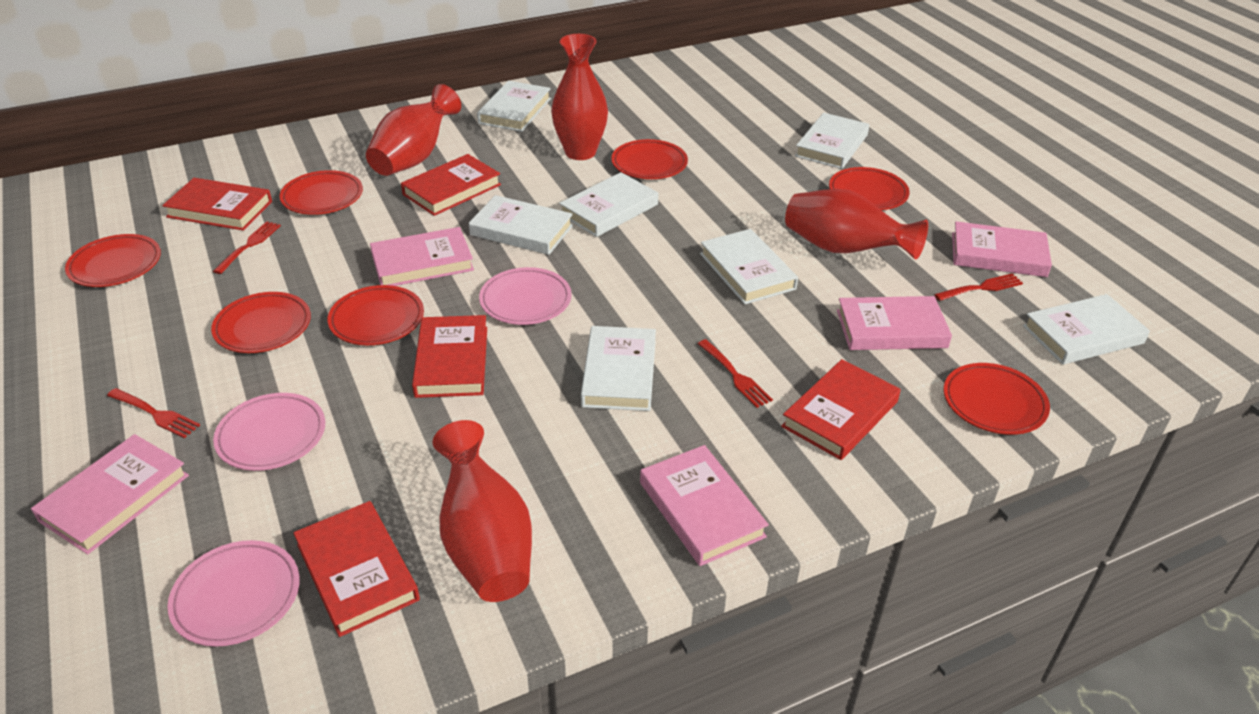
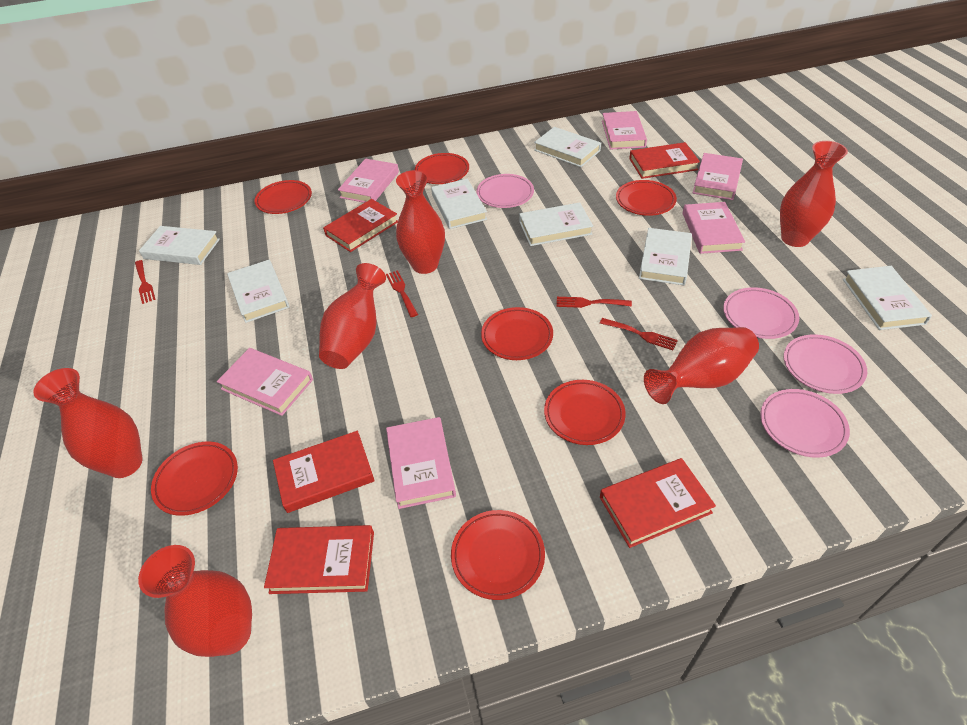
pink book: [31,434,189,555] [370,227,474,286] [640,445,769,566] [837,296,952,350] [952,221,1052,277] = 5 -> [217,348,313,416] [338,159,399,203] [386,417,456,509] [602,111,647,150] [683,202,745,254] [693,153,743,200] = 6
pink plate: [167,540,300,647] [213,393,325,471] [479,267,572,325] = 3 -> [476,174,534,208] [723,287,799,339] [760,389,850,458] [784,334,867,394] = 4
red vase: [366,84,461,176] [433,420,532,602] [551,34,608,160] [785,189,928,260] = 4 -> [33,368,142,478] [138,545,252,657] [319,263,386,369] [396,170,445,274] [644,327,759,404] [780,141,848,247] = 6

